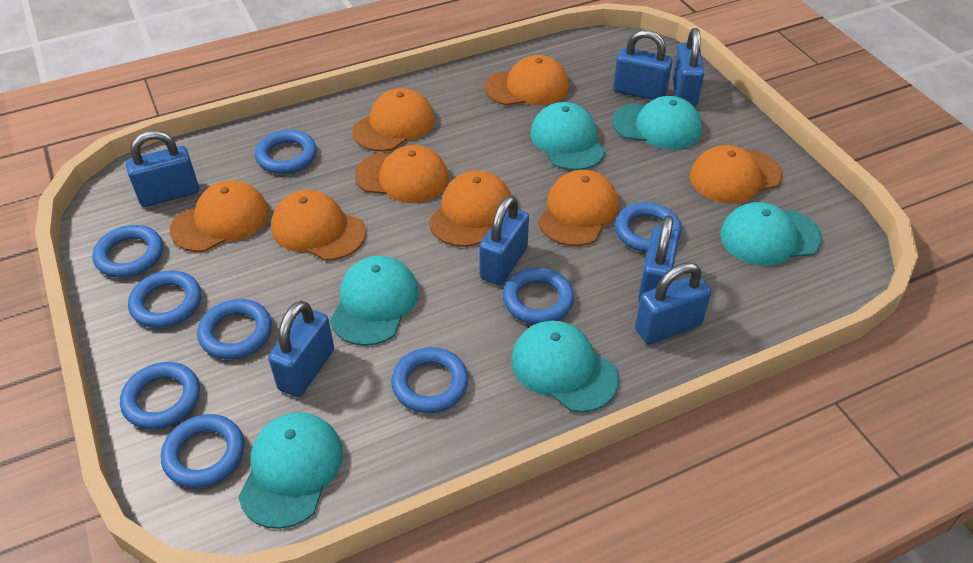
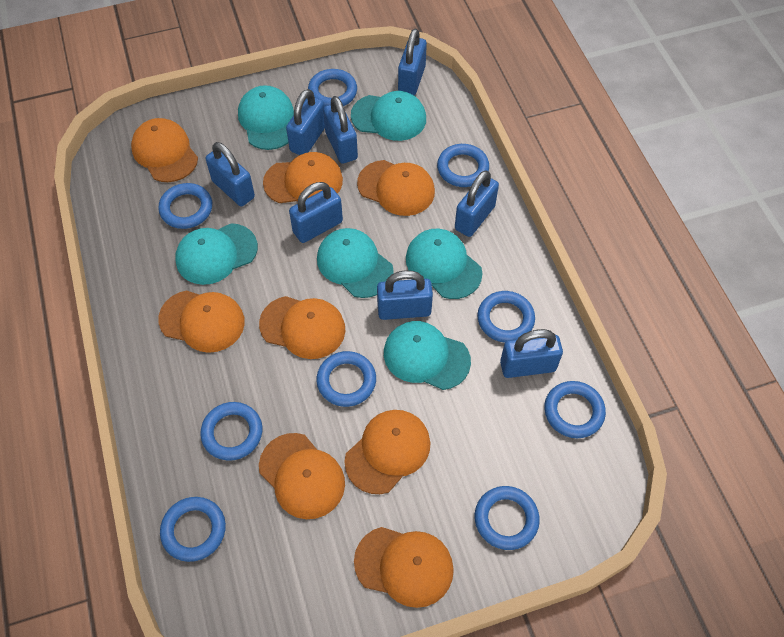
blue padlock: [126,130,199,207] [268,301,334,397] [479,196,529,286] [613,30,673,100] [635,262,711,344] [638,215,679,302] [673,28,704,107] = 7 -> [206,142,255,206] [286,89,325,155] [289,182,343,243] [323,96,358,164] [377,270,433,320] [398,29,427,95] [455,171,499,237] [500,329,563,378] = 8

